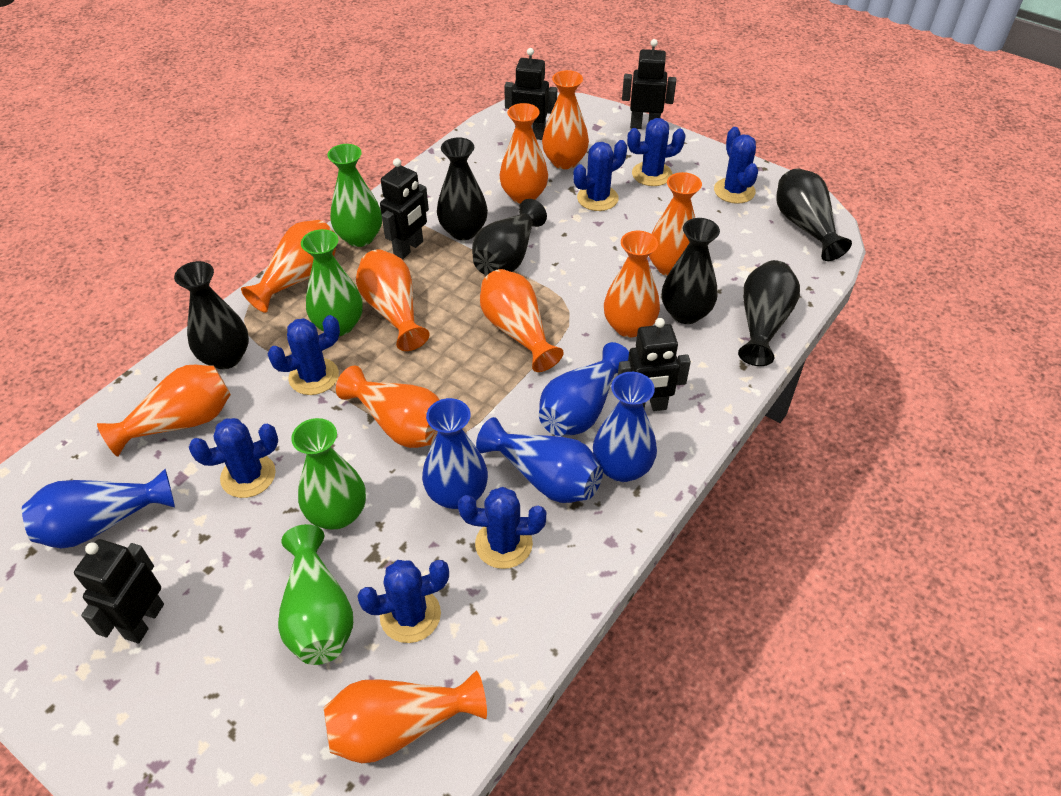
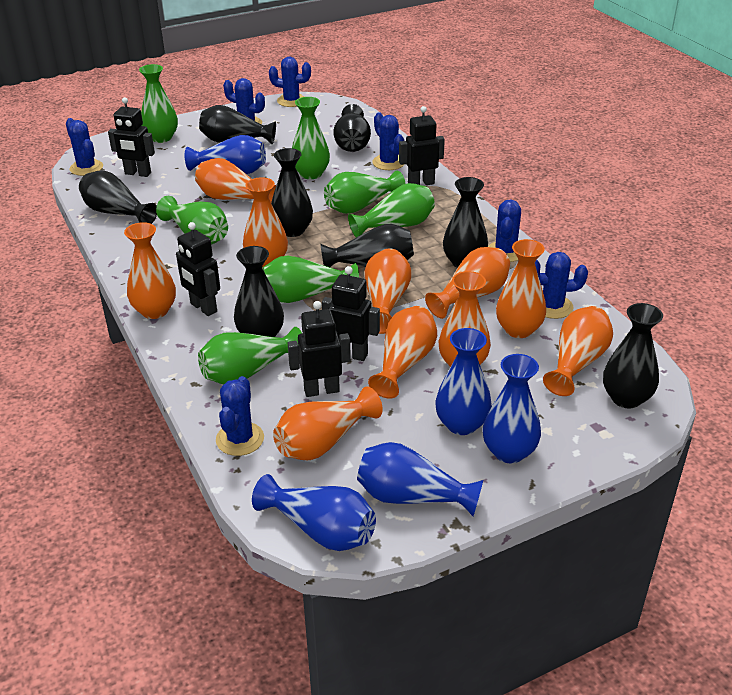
black vase: [174,261,249,369] [437,137,488,240] [472,199,547,275] [662,218,720,324] [738,260,800,366] [776,168,852,261] = 6 -> [79,170,157,224] [199,105,276,144] [234,246,284,337] [271,148,313,237] [321,224,414,267] [333,104,371,152] [443,177,488,268] [603,303,663,408] = 8
green vase: [278,524,353,665] [291,418,366,529] [301,229,363,336] [327,144,382,247] = 4 -> [139,64,178,143] [156,196,228,245] [198,327,302,384] [262,256,359,303] [292,97,330,179] [324,171,406,214] [348,183,435,237] = 7

